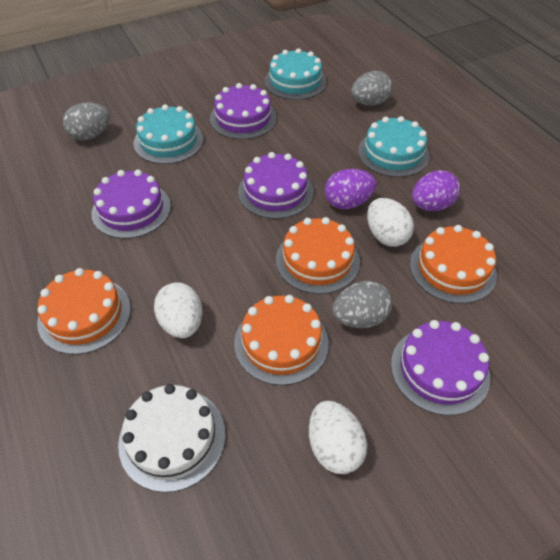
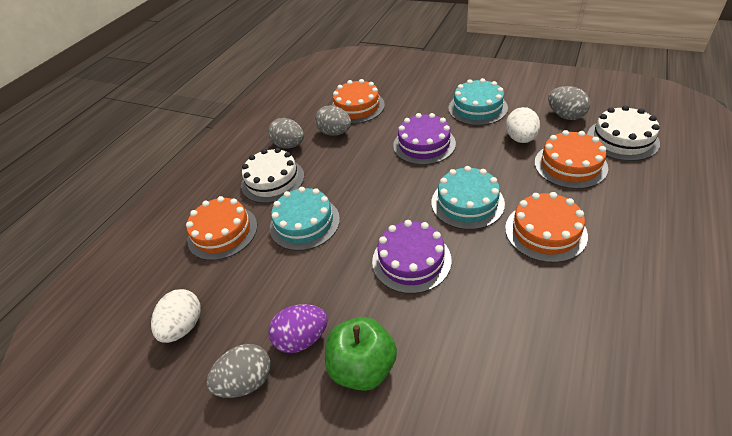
green apple: none = 0 -> [325,317,397,391] = 1
grey egg: [63,102,110,140] [332,281,392,328] [351,71,393,106] = 3 -> [206,344,271,398] [268,118,304,148] [315,105,351,136] [548,86,590,120] = 4
purple cake: [92,170,171,239] [210,83,277,139] [238,152,314,219] [391,320,491,416] = 4 -> [372,220,451,294] [393,113,456,165] = 2
purple egg: [325,169,376,209] [412,170,460,211] = 2 -> [268,304,328,353] = 1
white cake: [118,384,225,492] = 1 -> [241,148,304,203] [587,105,660,161] = 2
white egg: [154,282,202,338] [309,401,367,474] [367,198,414,247] = 3 -> [151,289,201,343] [506,107,540,143] = 2

